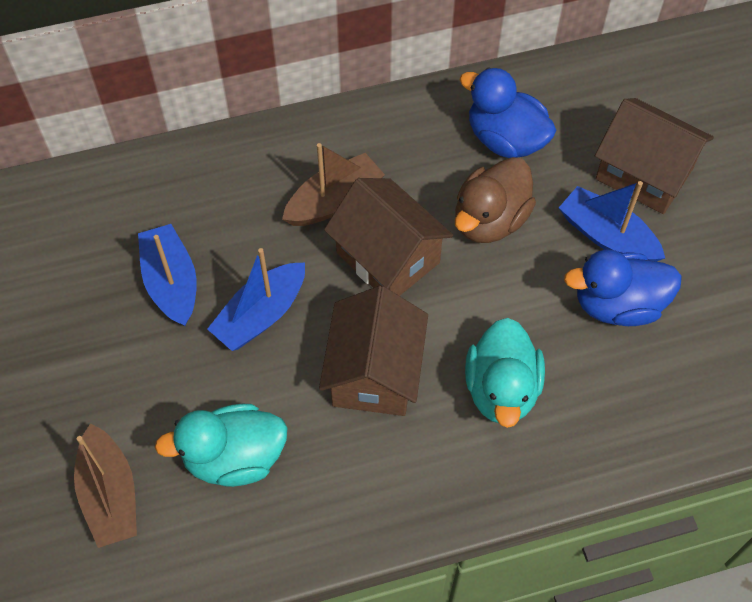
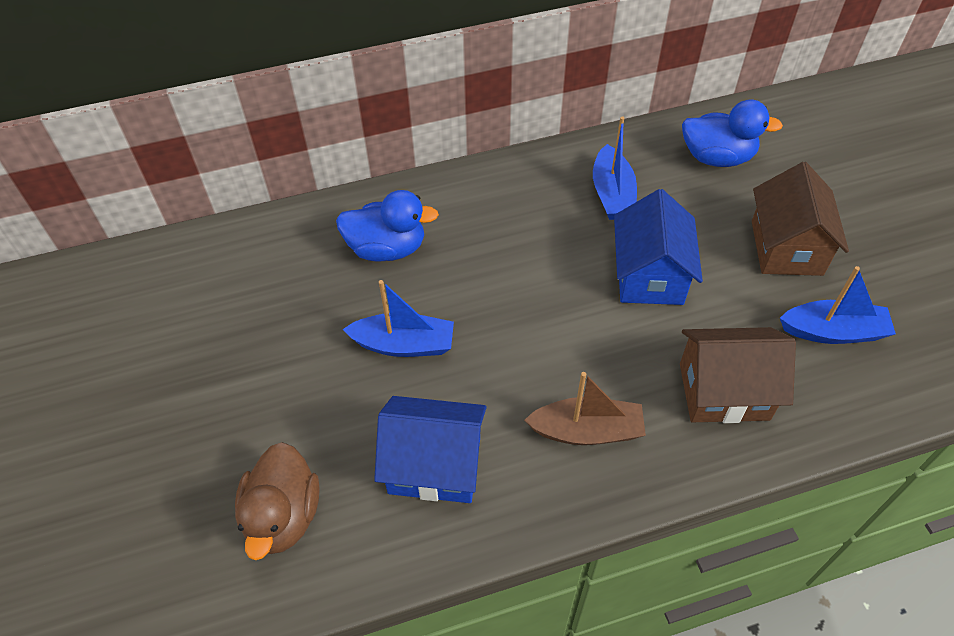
blue house: none = 0 -> [374,396,487,503] [614,189,703,305] = 2
brown boat: [74,424,137,548] [282,143,385,226] = 2 -> [524,372,646,445] = 1
brown house: [319,286,428,416] [324,178,453,296] [595,98,714,214] = 3 -> [680,327,796,423] [752,162,849,276] = 2
turquoise duck: [155,404,287,487] [465,318,545,428] = 2 -> none = 0

